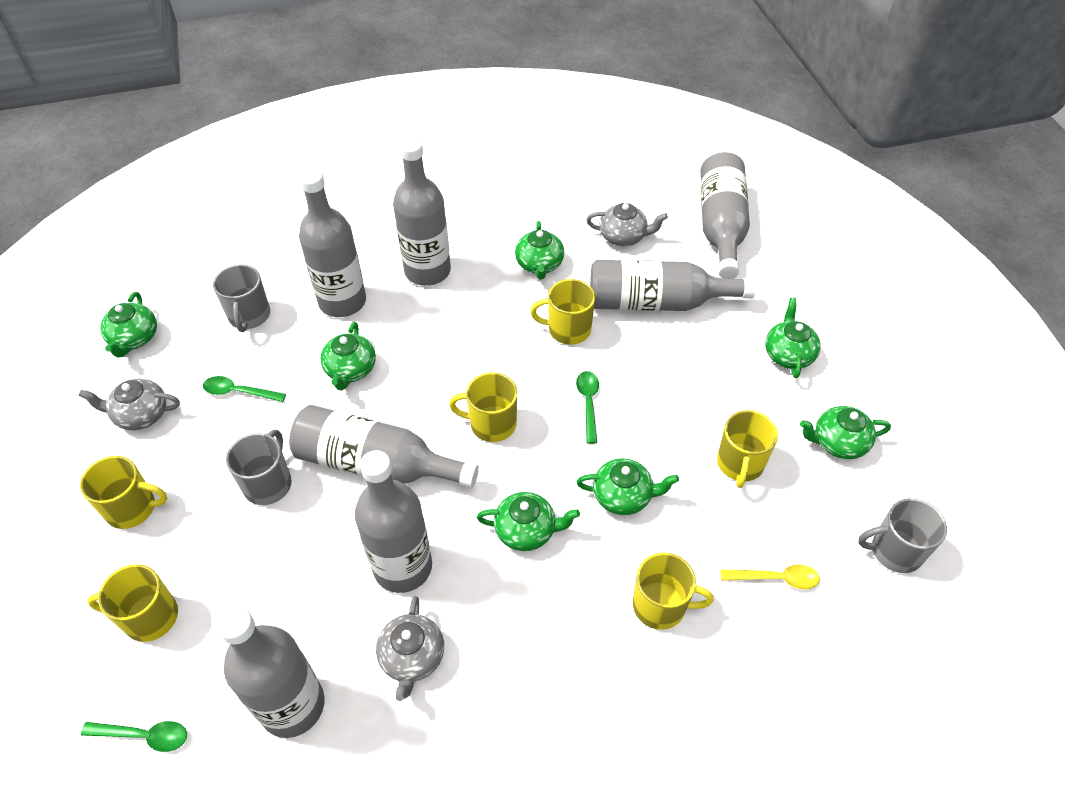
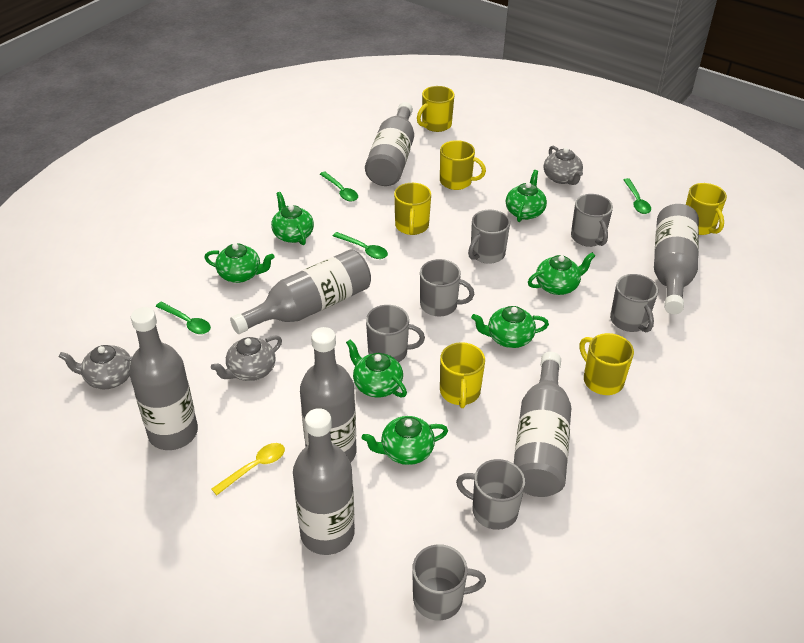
green spoon: [81,721,187,752] [203,376,286,402] [576,371,599,444] = 3 -> [156,302,211,334] [320,171,358,202] [333,232,388,259] [623,178,651,214] = 4
grey mug: [213,264,270,332] [226,430,292,505] [858,498,947,573] = 3 -> [366,305,425,362] [412,544,486,621] [420,259,474,317] [456,459,525,530] [468,210,510,264] [571,194,613,247] [610,274,658,332] = 7

